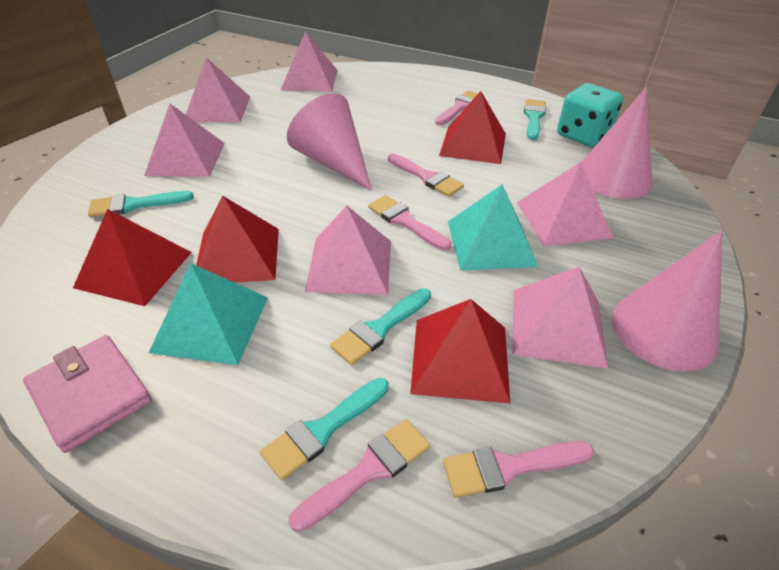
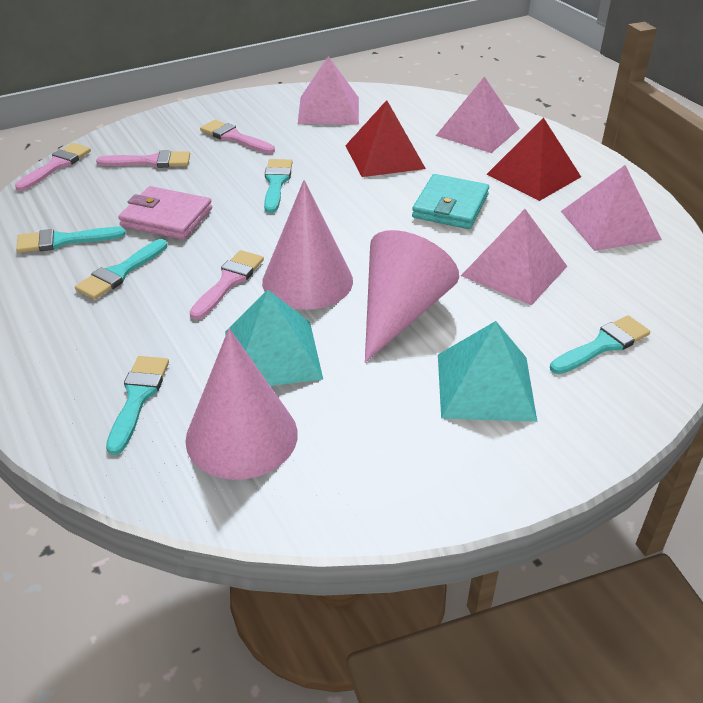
pink brush: [289,419,430,532] [368,195,451,251] [388,153,464,197] [435,90,478,125] [443,441,594,498] = 5 -> [15,143,91,191] [96,150,190,168] [190,250,264,320] [200,120,275,154] = 4
pink pyramid: [144,104,225,177] [186,57,250,122] [281,31,338,92] [305,206,391,295] [513,267,608,369] [517,162,613,246] = 6 -> [298,56,359,124] [436,77,520,153] [461,209,567,305] [561,165,662,251] = 4
red pyramid: [73,209,192,306] [196,196,279,283] [410,299,510,403] [439,91,506,164] = 4 -> [345,100,426,177] [486,118,581,201] = 2
turquoise brush: [88,191,194,217] [260,378,389,480] [330,288,431,365] [524,99,546,140] = 4 -> [16,227,126,253] [75,239,168,300] [106,356,169,455] [264,159,292,213] [550,315,650,374] = 5
turquoise dice: [557,83,623,147] = 1 -> none = 0
turquoise wallet: none = 0 -> [412,174,489,229] = 1

